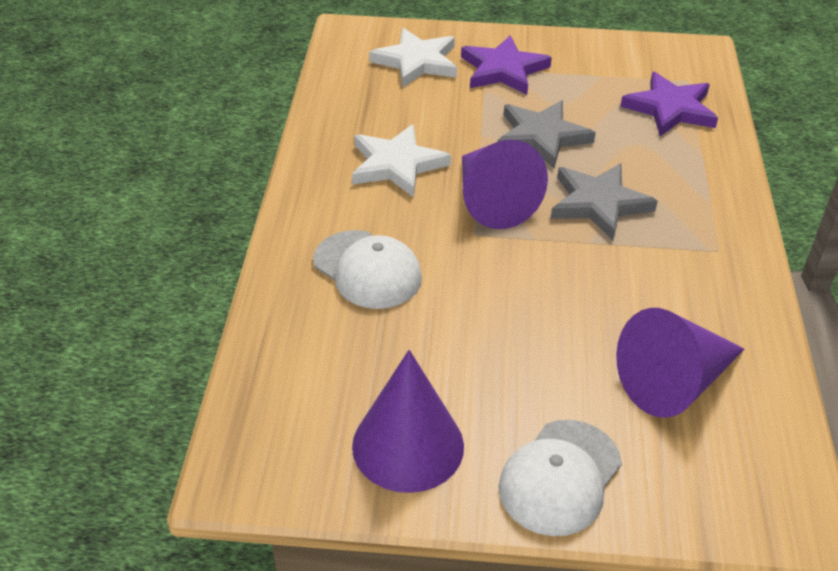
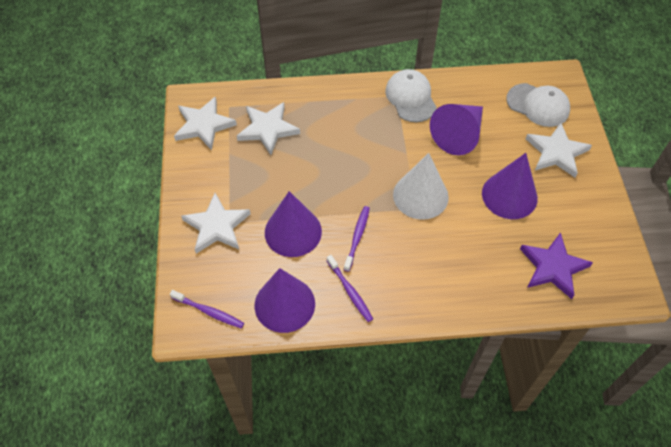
grey star: [497,100,596,168] [551,163,658,240] = 2 -> none = 0
purple cone: [352,350,464,493] [462,140,548,229] [616,308,745,418] = 3 -> [255,268,315,333] [265,191,322,257] [430,104,483,155] [482,153,538,219] = 4
purple star: [461,35,552,95] [620,72,718,136] = 2 -> [520,232,593,299] = 1
purple toothbrush: none = 0 -> [170,290,244,328] [327,255,373,322] [344,206,370,272] = 3
white cone: none = 0 -> [393,153,449,220] = 1
white star: [352,124,451,197] [369,28,457,87] = 2 -> [174,96,237,150] [181,193,251,254] [237,102,300,155] [526,123,592,178] = 4

